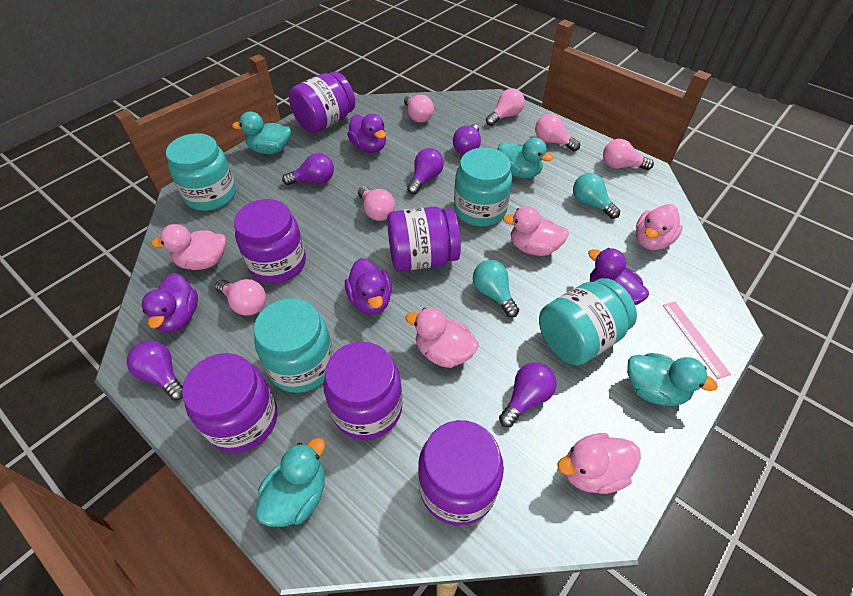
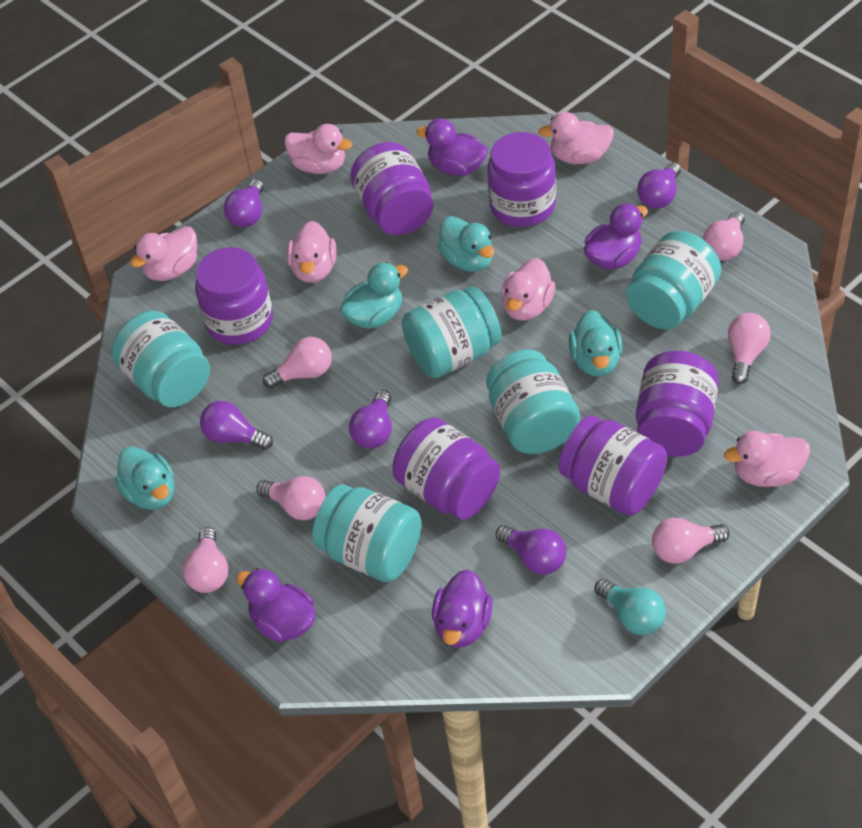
pink duck: [151,224,226,270] [405,308,479,368] [503,206,569,256] [557,433,641,494] [636,204,683,250] = 5 -> [130,226,197,281] [284,124,352,174] [287,221,337,283] [501,258,555,321] [539,112,614,164] [724,431,810,487] = 6
pink ruler: [663,302,731,379] = 1 -> none = 0
turquoise jar: [166,133,236,211] [254,298,334,393] [454,148,512,227] [539,278,637,365] = 4 -> [112,311,210,407] [312,484,422,582] [402,287,502,378] [486,349,580,454] [626,231,721,329] = 5
turquoise light bulb: [473,260,519,318] [573,173,620,219] = 2 -> [594,579,666,635] = 1

